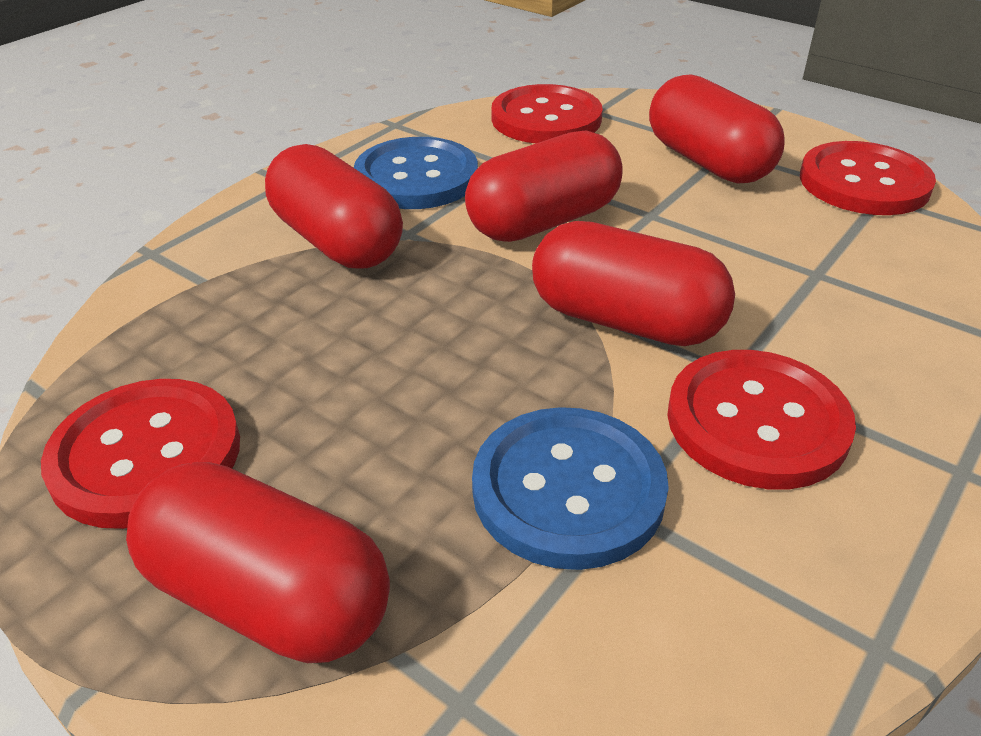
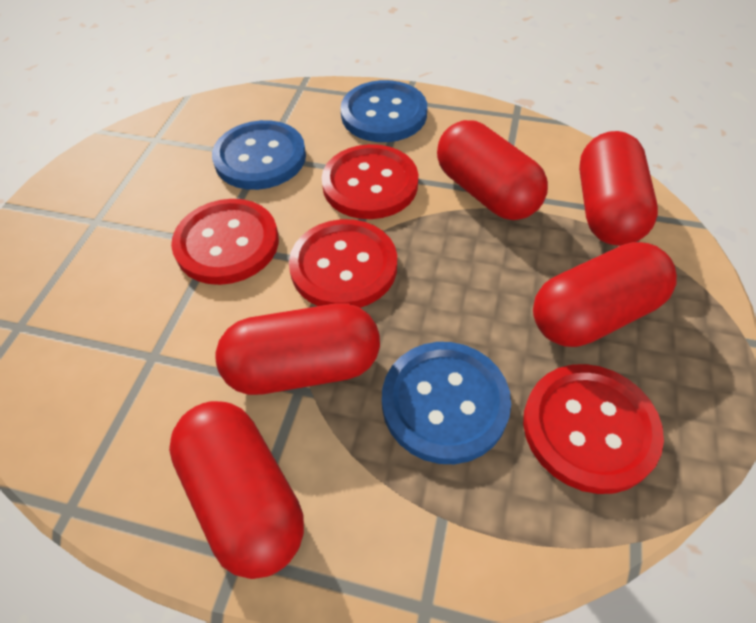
blue button: [354,137,478,209] [472,407,669,570] = 2 -> [212,120,306,190] [340,80,427,142] [382,342,511,464] = 3

